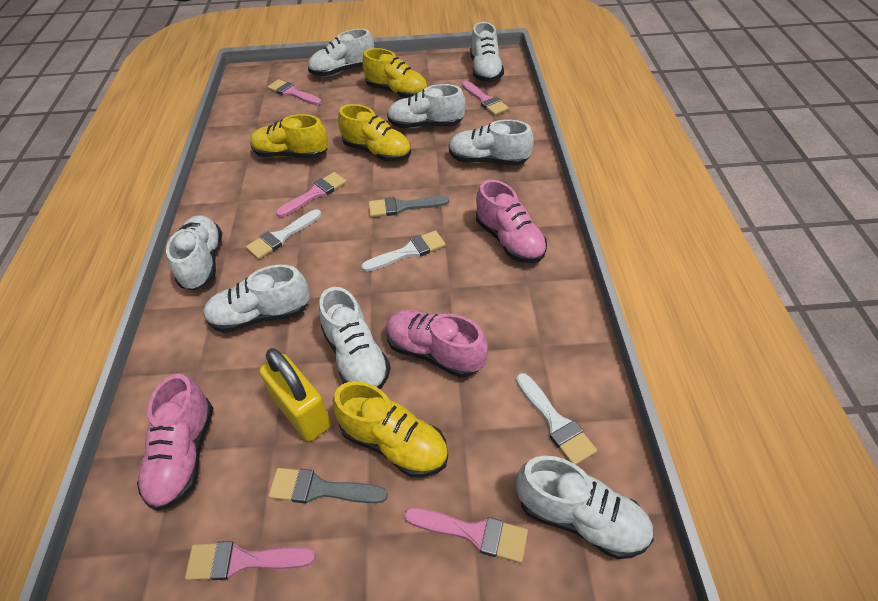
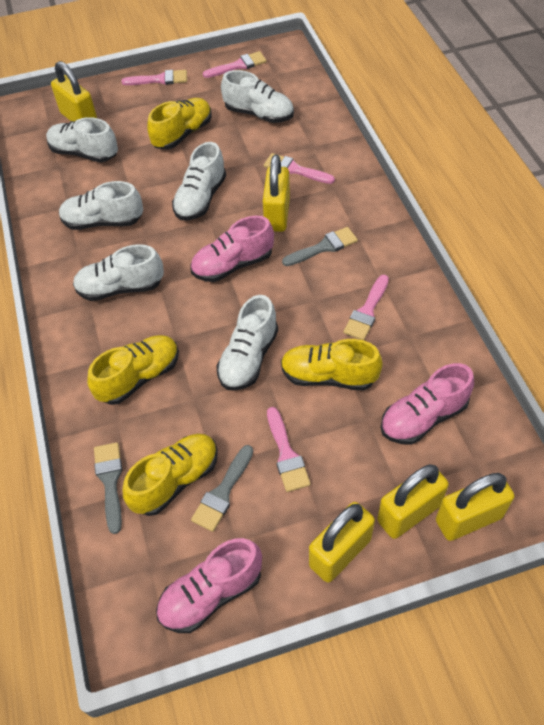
grey brush: [268,468,388,504] [368,196,449,217] = 2 -> [94,442,122,534] [191,445,253,532] [282,227,358,266] = 3
white brush: [246,209,321,259] [361,231,446,272] [516,373,597,465] = 3 -> none = 0
white shoe: [166,215,222,290] [203,265,310,333] [308,29,374,77] [319,287,391,389] [387,84,466,128] [449,119,534,166] [470,22,504,82] [516,456,654,559] = 8 -> [46,117,118,162] [59,181,143,230] [73,244,164,301] [172,142,226,220] [216,295,278,391] [221,70,294,123] = 6
yellow padlock: [259,348,331,442] = 1 -> [51,61,97,121] [263,155,290,232] [309,502,375,583] [377,464,449,539] [436,473,514,541] = 5

